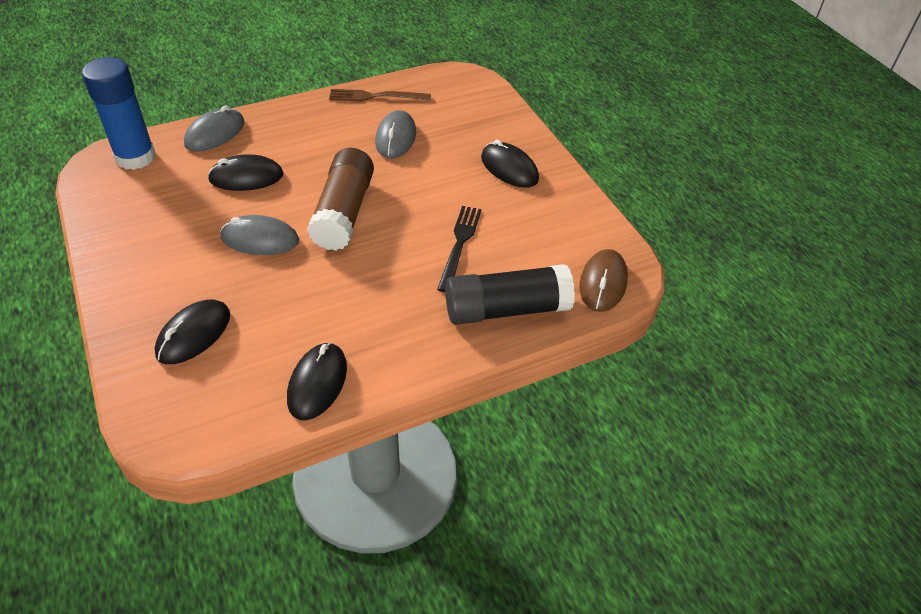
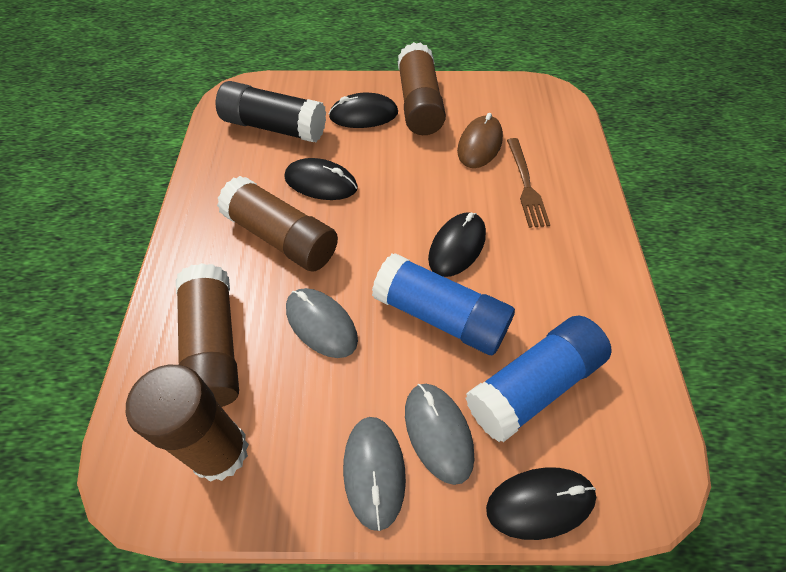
black fork: [437,206,482,292] = 1 -> none = 0
blue glue stick: [82,57,156,170] = 1 -> [372,253,515,355] [465,316,612,442] = 2
brown glue stick: [307,148,374,251] = 1 -> [126,365,249,482] [176,263,239,407] [217,176,338,272] [398,42,446,135] = 4

